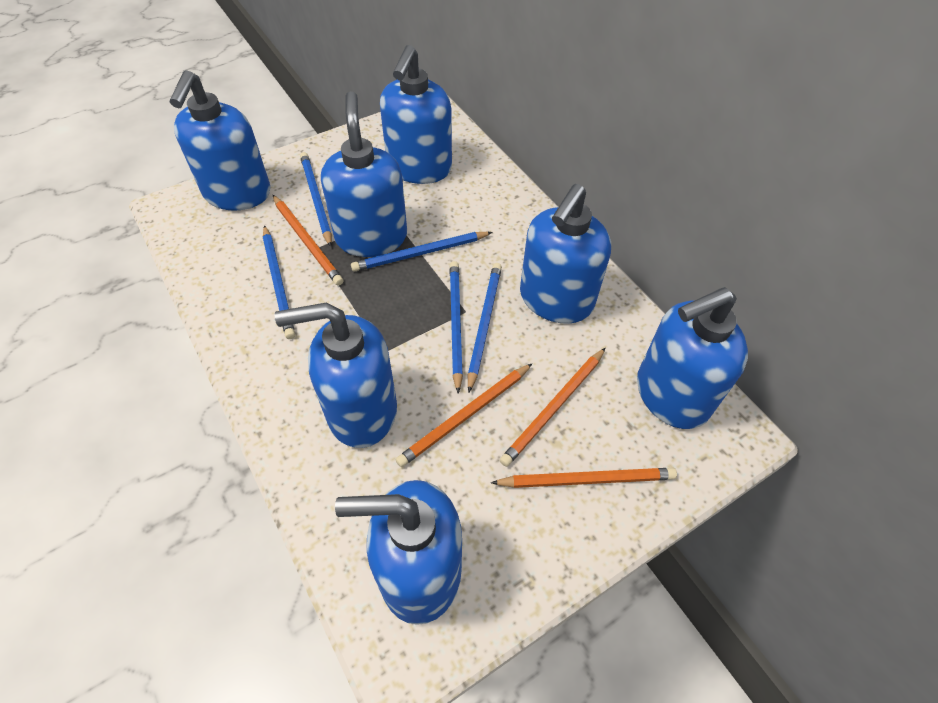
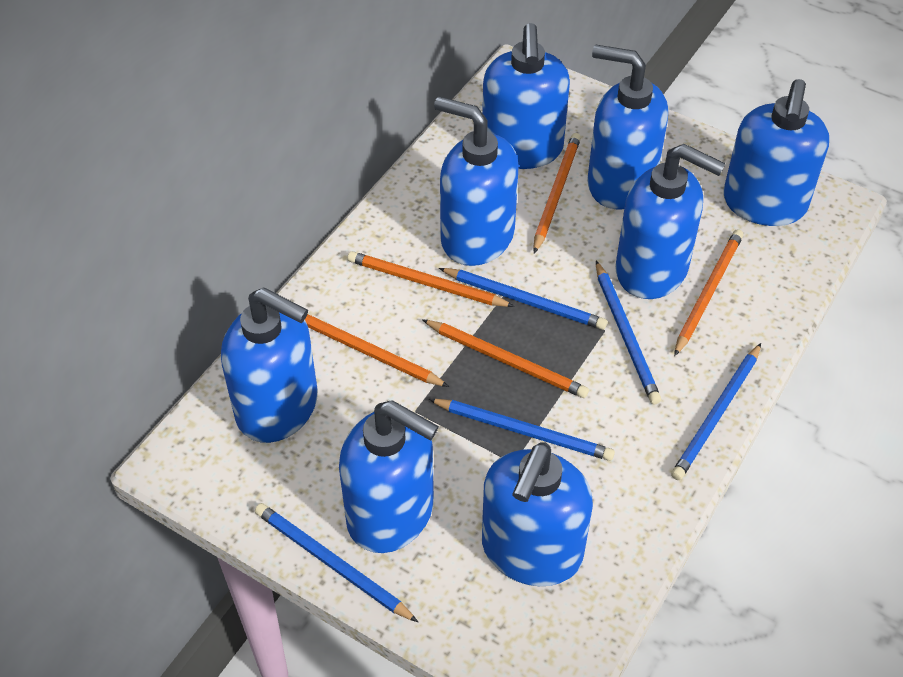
blue soap dispenser: [169,70,270,211] [274,303,397,448] [321,91,407,257] [335,480,462,625] [380,45,452,184] [520,184,611,324] [637,287,748,429] = 7 -> [221,287,318,443] [339,400,439,553] [434,97,519,266] [482,23,570,169] [482,442,593,586] [587,45,668,209] [615,144,726,299] [724,79,829,226] = 8
orange pencil: [273,195,344,286] [395,363,533,467] [491,468,677,488] [500,348,605,467] = 4 -> [305,314,449,387] [347,251,514,307] [422,319,589,398] [533,133,581,253] [674,229,743,356] = 5

